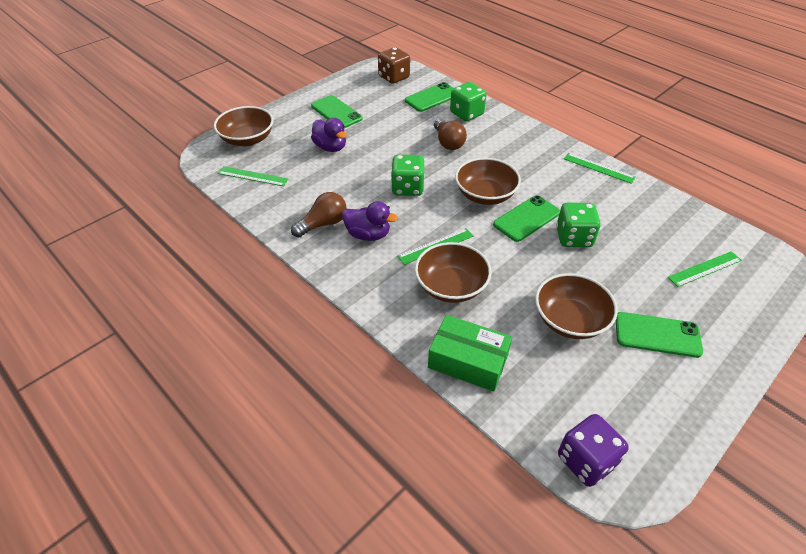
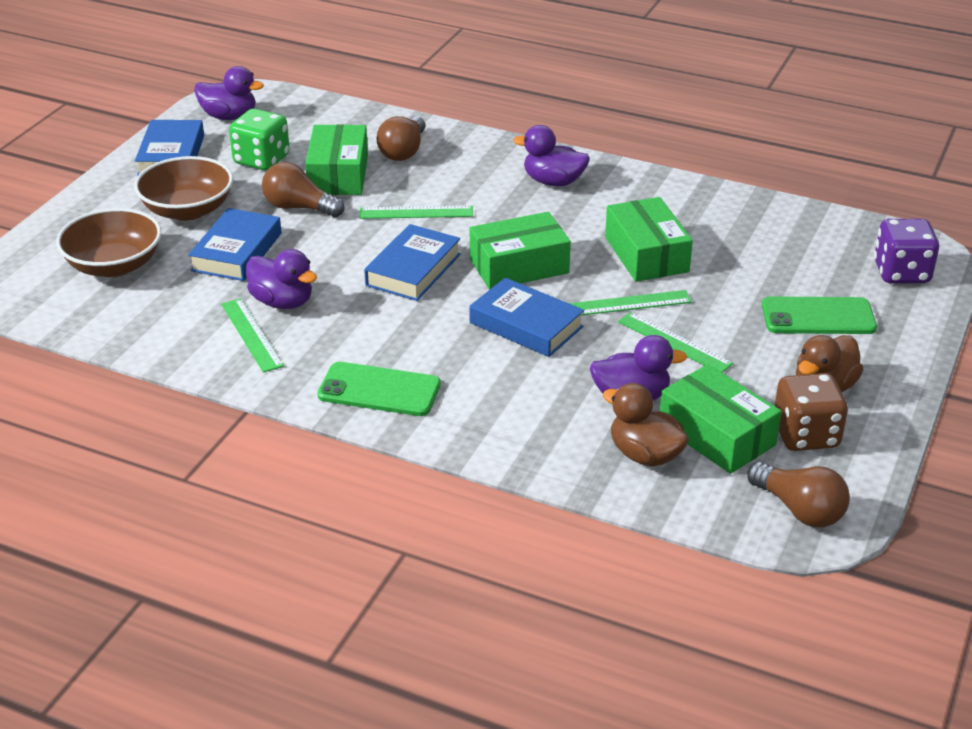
blue book: none = 0 -> [135,120,204,176] [188,208,282,281] [364,224,461,301] [470,278,584,357] = 4
brown bowl: [214,106,273,146] [415,242,492,303] [455,158,521,205] [535,273,618,339] = 4 -> [56,208,161,277] [134,156,233,221] = 2
brown duck: none = 0 -> [603,383,689,467] [796,335,864,392] = 2
brown light bulb: [291,192,347,237] [434,119,467,150] = 2 -> [262,162,344,217] [376,116,425,161] [747,462,850,527] = 3
green box: [428,315,512,392] = 1 -> [305,124,368,195] [470,212,571,290] [605,197,693,282] [660,364,782,474] = 4
green dice: [391,155,425,196] [450,82,486,121] [556,203,601,247] = 3 -> [229,109,290,171] = 1
green phone: [311,95,363,128] [405,82,453,112] [493,195,560,242] [616,312,703,358] = 4 -> [317,362,441,416] [762,296,877,334] = 2
purple duck: [311,118,347,152] [342,201,398,241] = 2 -> [194,66,264,120] [246,249,317,309] [513,125,590,187] [590,335,687,401] = 4

